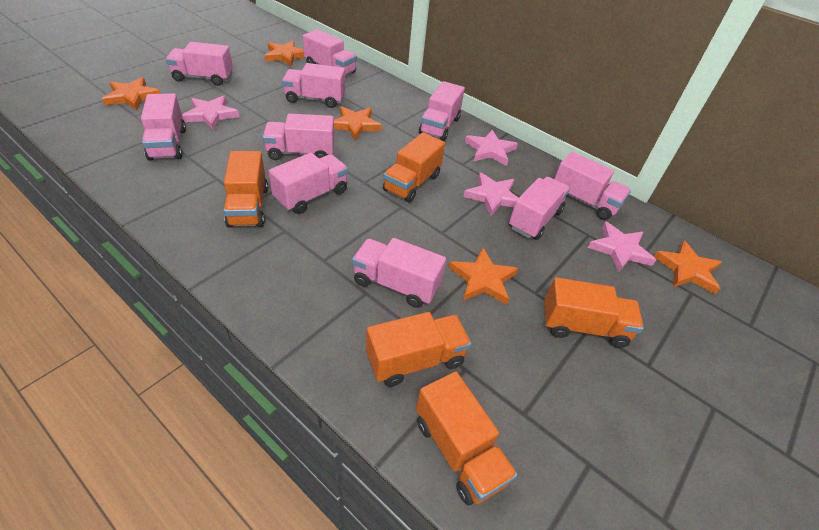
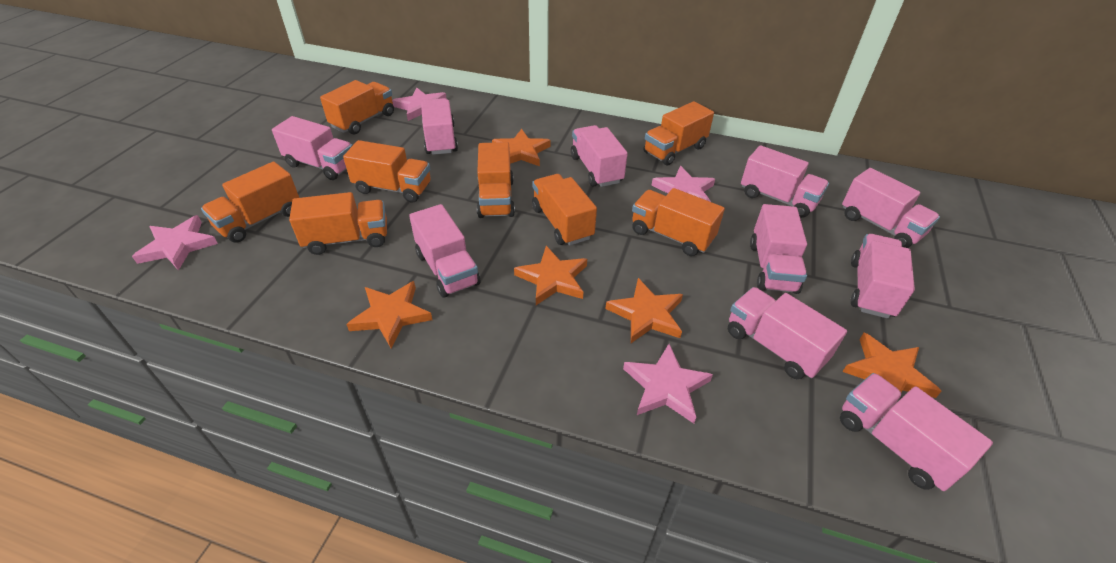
orange truck: [224,151,268,228] [366,312,471,387] [383,132,445,202] [416,372,517,505] [544,277,644,348] = 5 -> [201,162,299,243] [289,192,387,255] [320,80,394,134] [343,140,431,203] [477,142,515,218] [532,174,597,245] [632,188,725,256] [644,101,714,166] = 8

